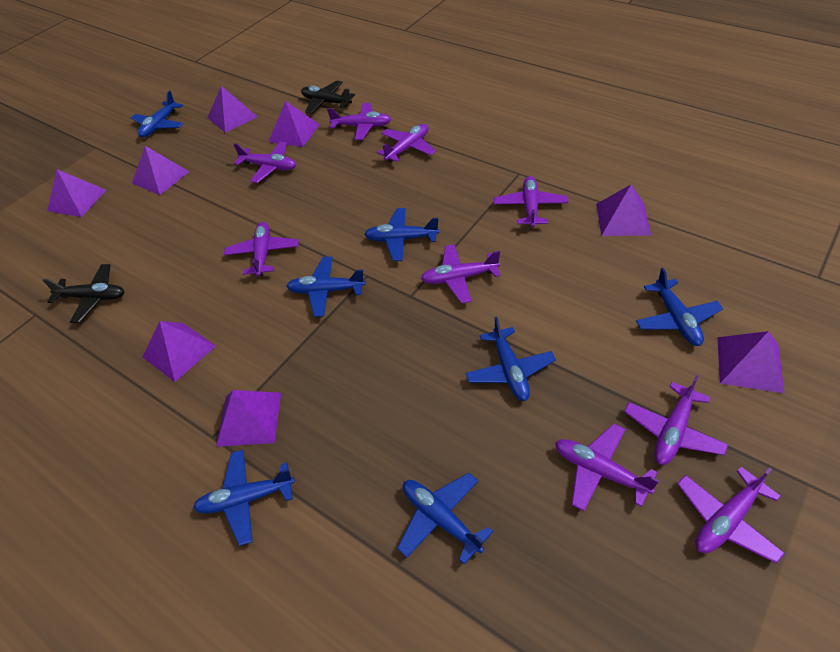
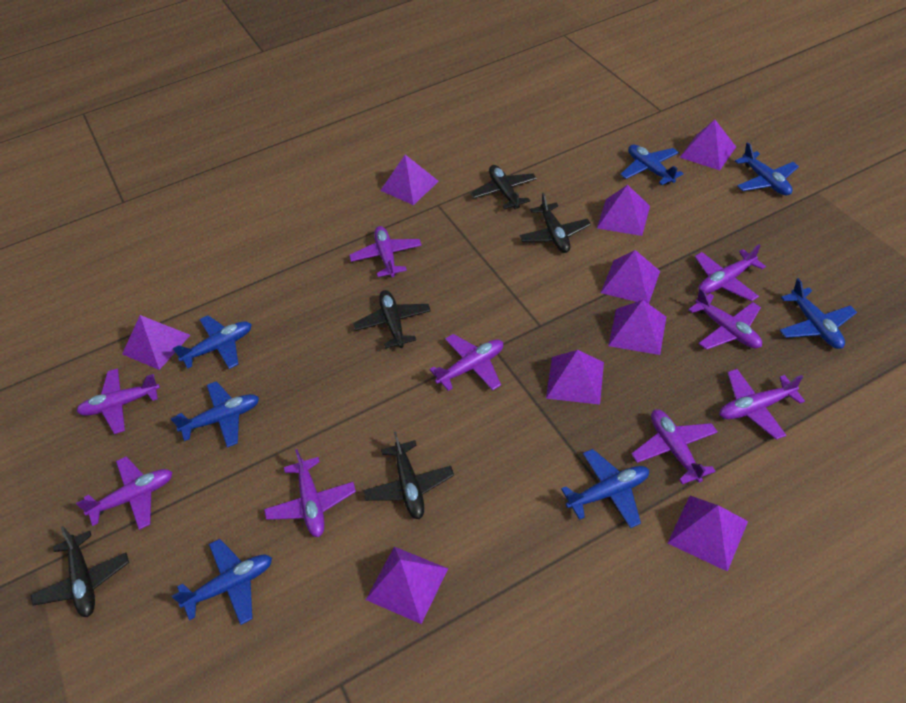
black plane: [42,264,124,323] [301,80,355,114] = 2 -> [31,526,129,617] [353,290,431,348] [363,432,454,519] [471,165,537,209] [519,192,591,253] = 5
purple pyramid: [47,169,106,217] [132,146,190,195] [142,321,216,382] [207,86,257,133] [216,390,281,447] [268,101,320,147] [596,185,651,236] [717,331,784,393] = 8 -> [122,315,190,370] [366,547,448,624] [380,155,439,205] [546,350,604,405] [597,185,650,236] [601,250,660,304] [608,300,666,355] [668,496,748,572] [679,120,736,170] = 9

